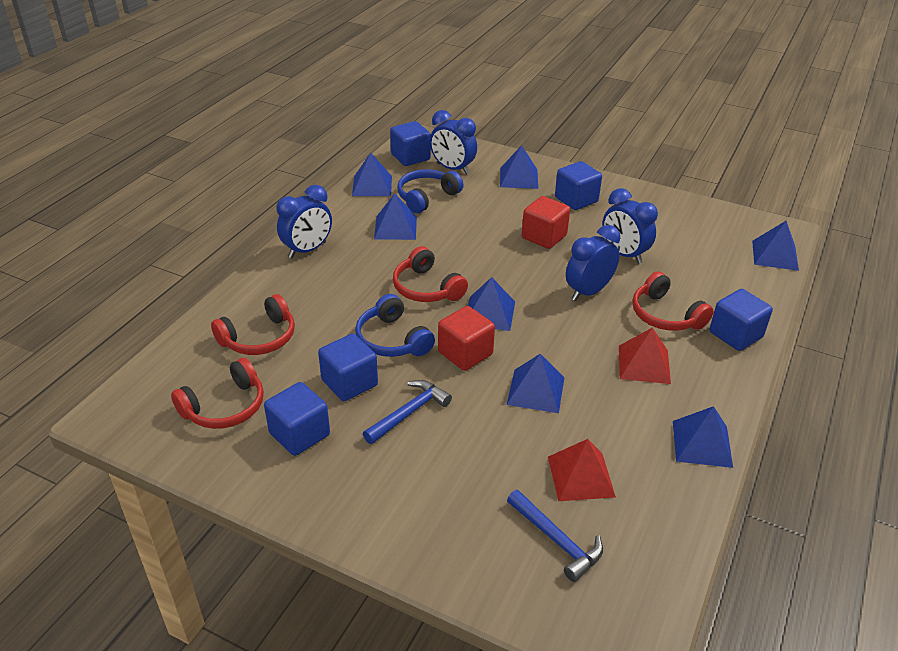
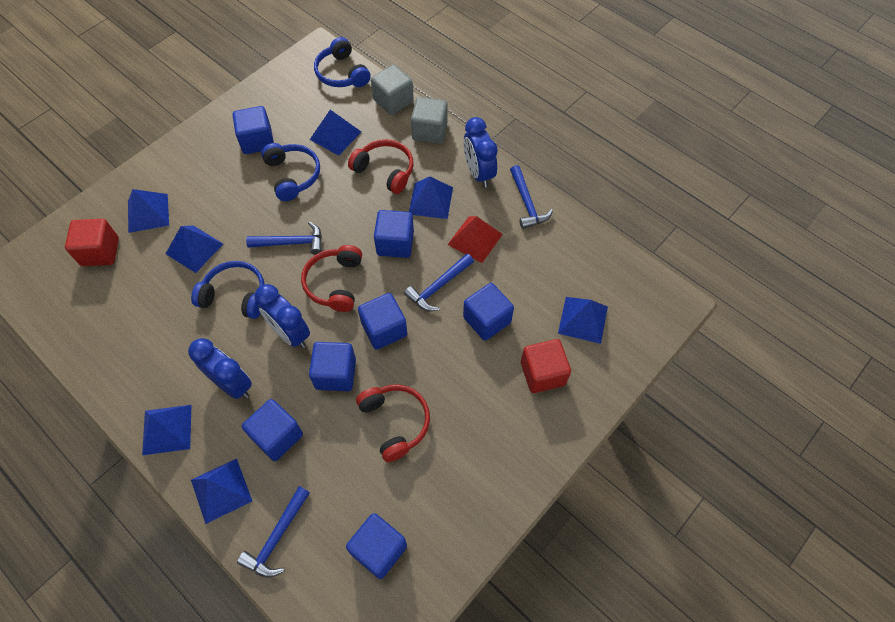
blue clock: [276,185,332,258] [430,110,477,174] [566,225,620,301] [602,188,658,264] = 4 -> [188,338,252,399] [254,284,310,348] [463,117,498,188] = 3
blue cube: [264,382,330,456] [318,334,378,401] [390,121,431,166] [555,161,602,210] [710,289,773,351] = 5 -> [233,106,274,154] [242,399,303,461] [309,342,356,391] [346,513,407,579] [358,293,407,350] [374,210,414,258] [463,283,514,341] = 7
blue hammer: [363,380,452,444] [507,490,603,582] = 2 -> [237,486,310,578] [246,222,322,255] [404,254,474,311] [510,165,553,229] = 4
blue headphones: [355,294,435,357] [397,169,463,213] = 2 -> [191,261,265,319] [261,143,320,201] [314,37,371,87] = 3
grey cube: none = 0 -> [371,64,414,115] [411,97,448,144] = 2
red headphones: [171,358,264,429] [211,294,295,355] [393,246,468,302] [632,272,714,331] = 4 -> [301,245,362,312] [348,139,414,194] [356,384,430,462] = 3
red pyramid: [548,439,616,501] [619,327,671,384] = 2 -> [447,216,503,263] = 1

